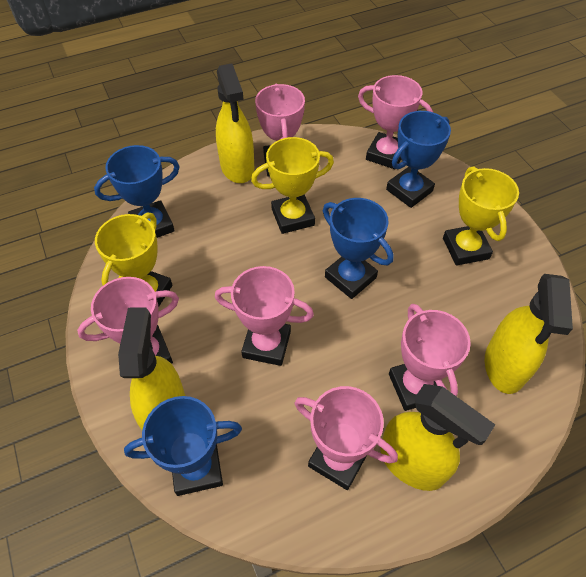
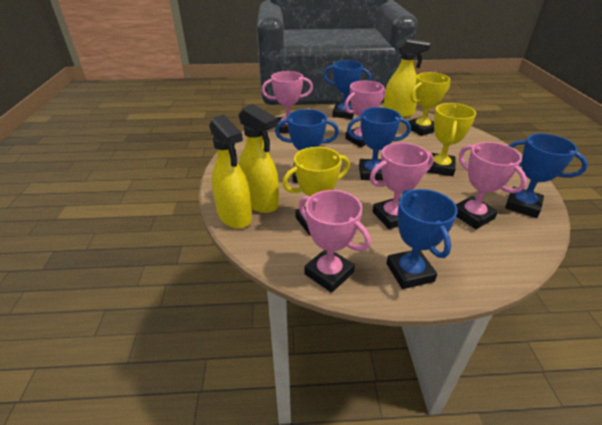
blue trophy: [94,145,180,238] [124,396,242,496] [323,198,394,299] [386,111,451,208] = 4 -> [275,109,339,183] [323,60,371,119] [347,107,411,181] [386,189,458,289] [505,133,588,218] = 5
pink trophy: [77,277,179,364] [215,266,314,366] [255,84,305,177] [295,386,398,490] [358,75,433,169] [389,304,471,411] = 6 -> [262,71,313,133] [299,190,371,293] [344,81,385,147] [370,142,434,229] [456,142,527,229] = 5
yellow spray bottle: [118,307,185,430] [216,63,255,183] [380,384,495,491] [485,274,573,394] = 4 -> [209,115,252,229] [238,104,279,213] [383,38,431,117] = 3

